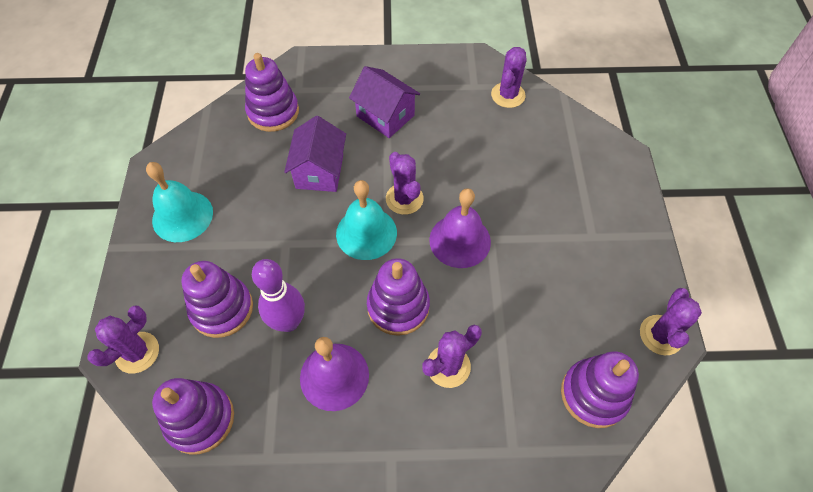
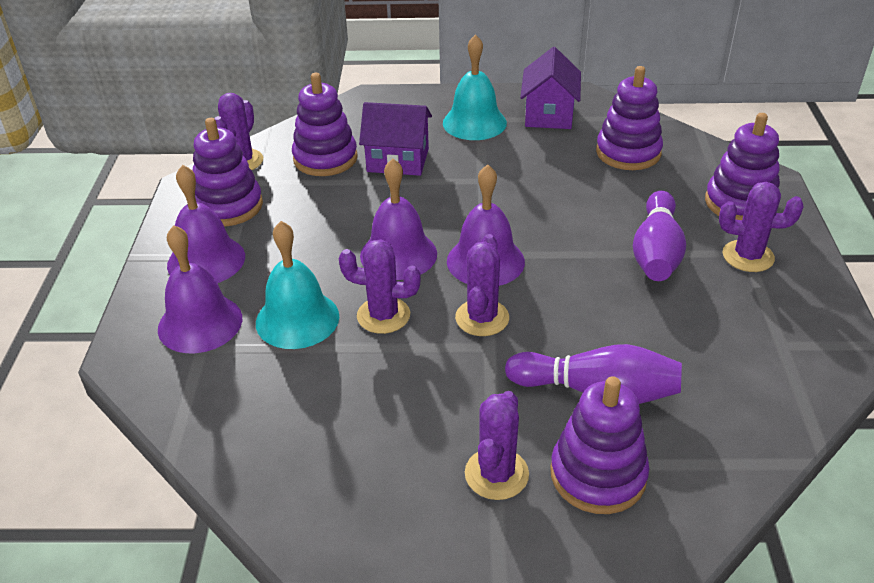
purple bell: [300,337,369,411] [429,188,491,268] = 2 -> [158,225,242,353] [167,165,245,283] [360,158,437,280] [447,164,525,286] = 4
purple bowling pin: [252,259,305,332] = 1 -> [505,344,682,404] [633,191,686,281] = 2

